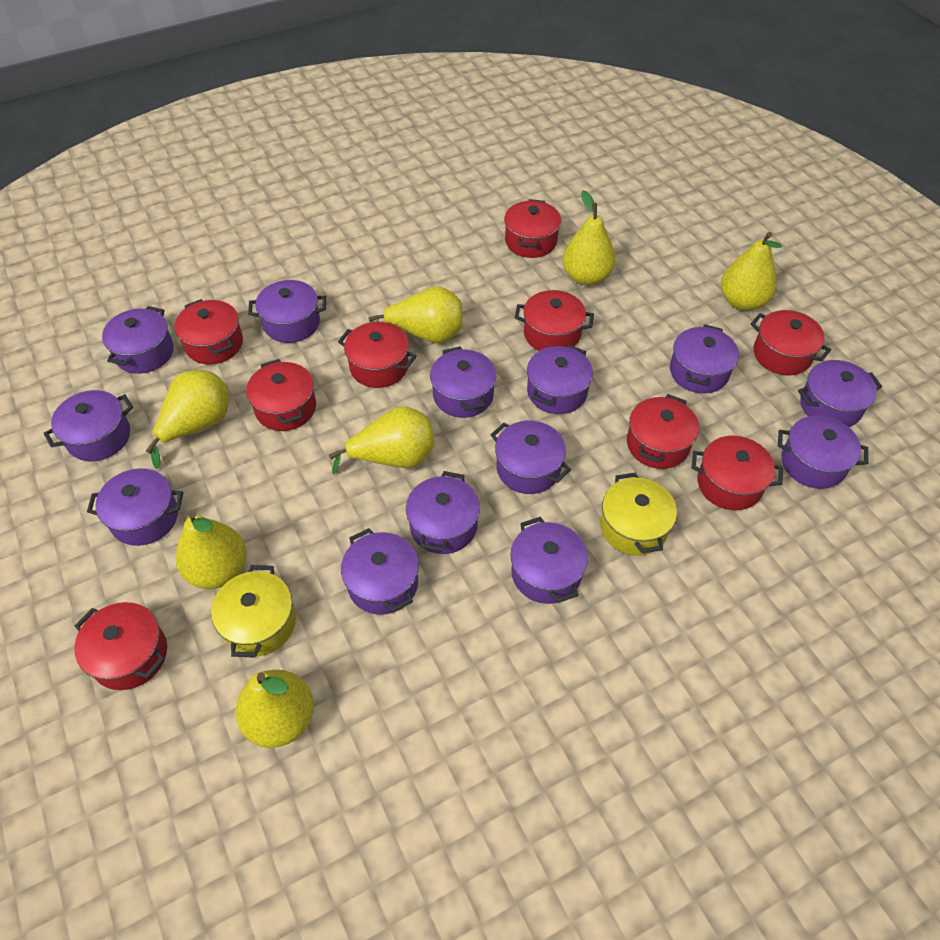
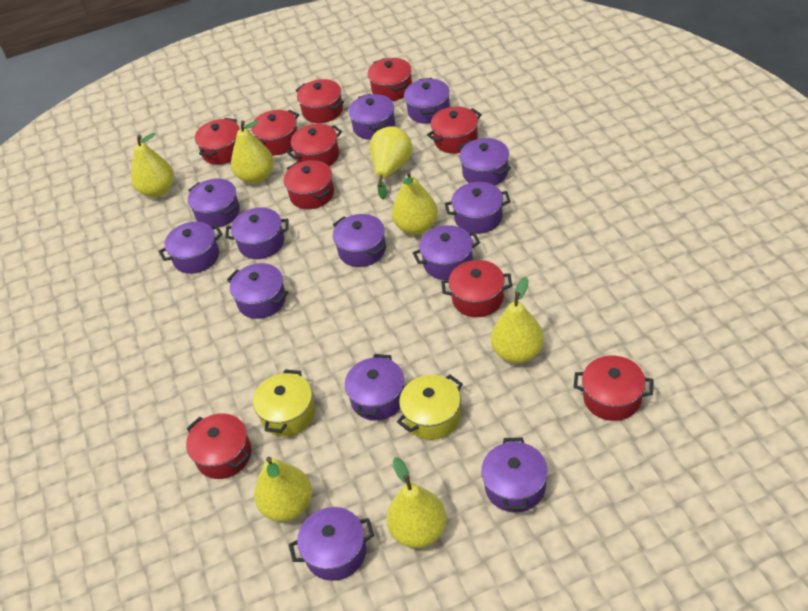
red pot: [74,602,167,690] [175,299,243,365] [246,359,316,431] [338,322,416,388] [504,199,561,258] [515,290,594,351] [627,394,699,469] [692,436,783,510] [750,310,831,375] = 9 -> [186,413,251,479] [195,118,240,165] [251,110,299,155] [284,160,334,209] [287,124,342,166] [295,79,344,123] [367,58,412,101] [427,106,482,154] [441,260,512,317] [573,356,654,421] = 10

